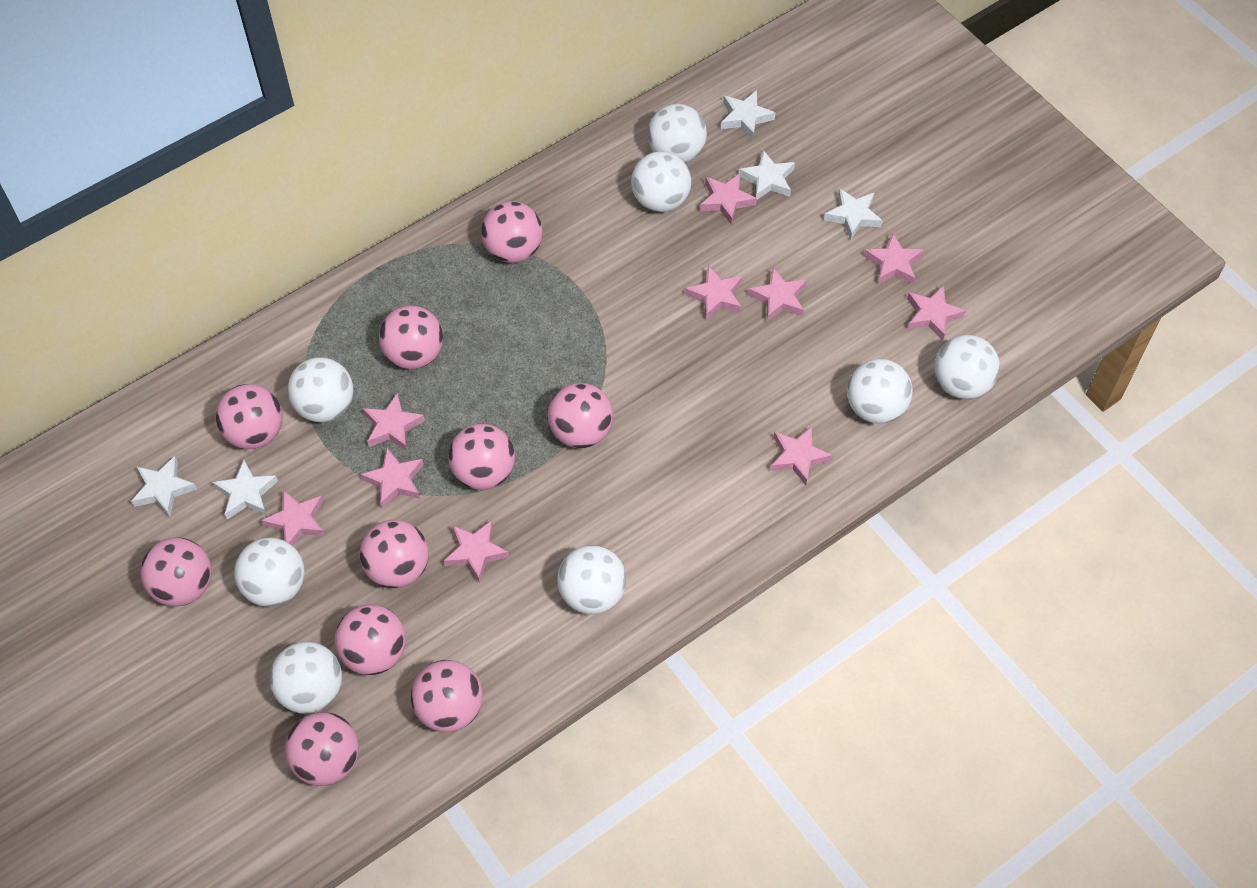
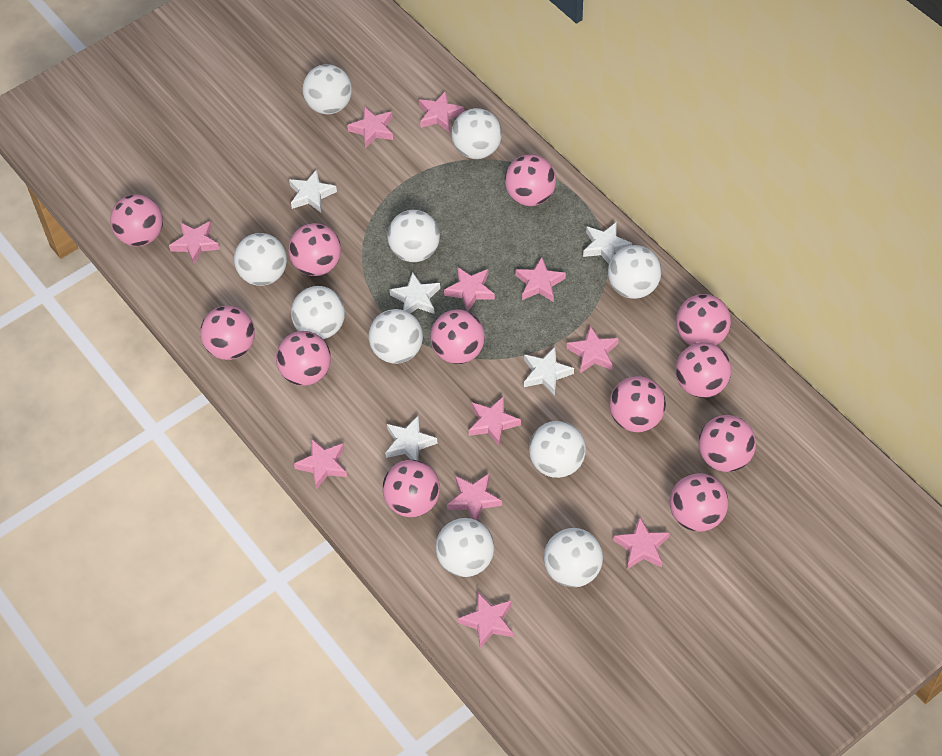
pink ball: [140,537,212,606] [216,384,283,449] [285,712,359,786] [335,604,406,675] [359,520,429,588] [379,306,443,369] [411,660,483,732] [448,424,515,490] [481,201,543,263] [548,383,613,448] = 10 -> [110,194,163,246] [200,306,255,360] [276,331,331,386] [288,223,341,276] [383,460,440,517] [430,310,485,364] [505,154,556,206] [609,376,666,432] [670,473,728,532] [675,342,731,398] [676,294,731,345] [698,415,756,472] = 12
pink star: [261,490,325,546] [361,448,424,508] [363,393,425,451] [444,520,509,583] [685,265,743,320] [700,173,757,224] [748,267,807,322] [770,426,832,485] [864,233,924,284] [907,285,966,341] = 10 -> [169,221,220,264] [294,438,347,490] [347,106,393,148] [419,91,465,132] [444,267,495,312] [447,474,502,521] [458,592,513,648] [469,396,521,446] [515,257,566,302] [567,325,619,373] [613,517,670,569] = 11
white ball: [234,538,305,607] [270,642,342,713] [288,357,353,422] [557,545,626,614] [631,151,691,212] [648,104,707,163] [847,359,913,424] [934,335,1000,399] = 8 -> [234,233,287,286] [291,286,345,339] [302,64,352,114] [368,309,423,364] [387,210,440,262] [436,518,494,577] [451,108,502,159] [529,421,586,478] [544,528,603,587] [608,245,662,299] = 10

